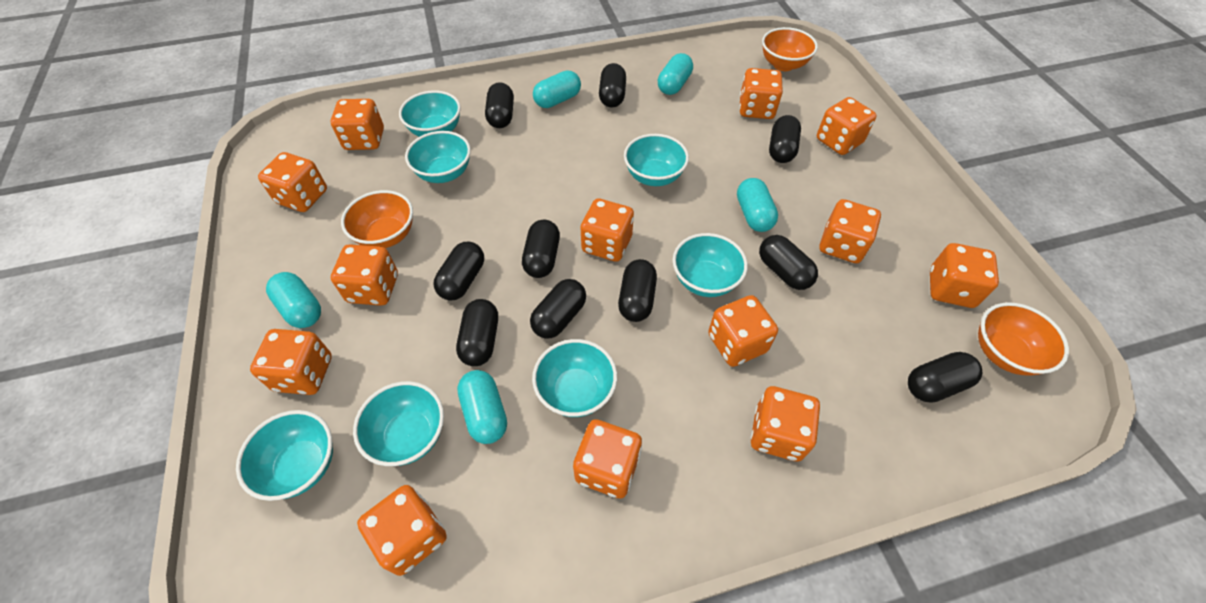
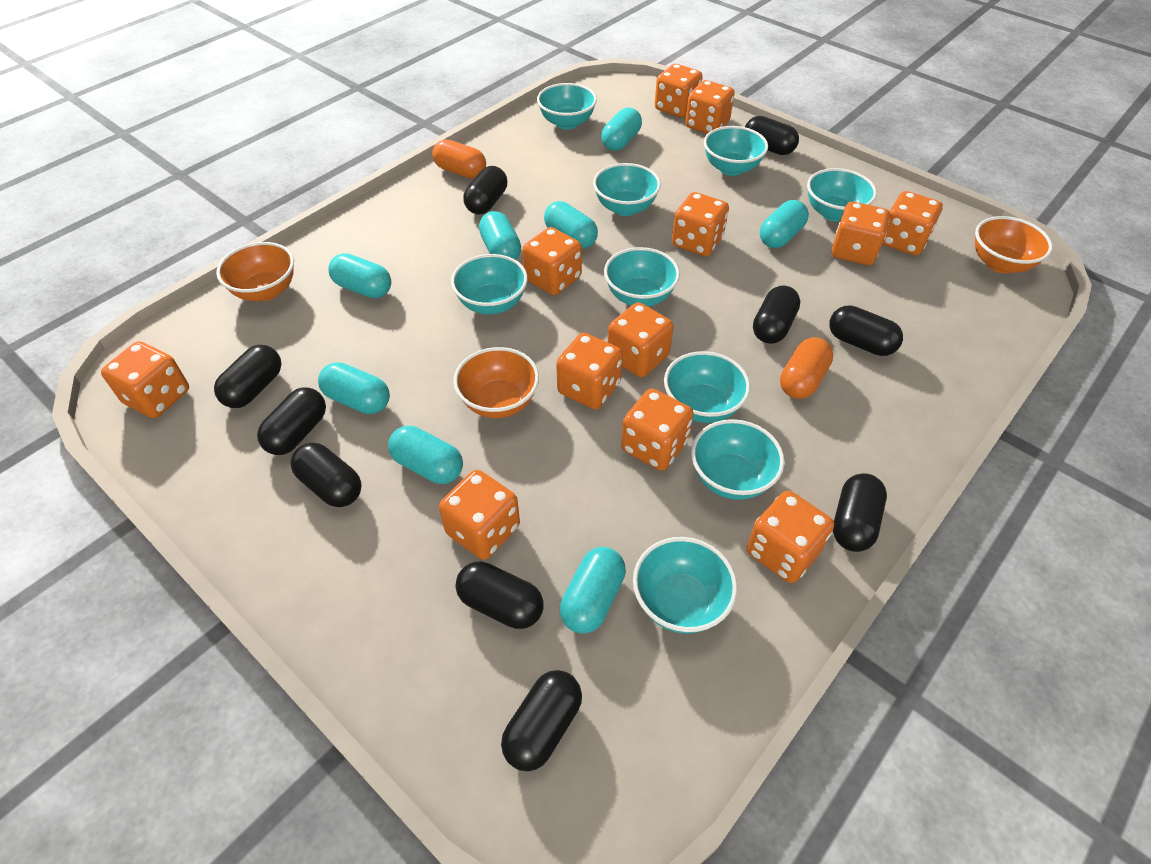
orange capsule: none = 0 -> [432,139,486,179] [780,337,833,399] = 2
orange dice: [250,329,332,395] [258,152,327,212] [331,99,384,150] [331,244,398,306] [357,485,447,576] [573,419,642,498] [581,198,634,262] [708,295,778,367] [739,68,783,119] [751,386,820,461] [817,97,877,155] [819,199,881,263] [930,243,999,308] = 13 -> [101,341,189,418] [439,470,520,560] [522,227,582,295] [556,333,623,409] [608,302,674,377] [621,388,694,471] [655,64,703,118] [672,192,729,256] [685,80,735,134] [747,491,834,583] [831,202,890,265] [882,191,943,256] = 12
turquoise bowl: [236,410,333,501] [353,381,444,466] [399,90,461,137] [405,131,471,183] [532,339,617,417] [624,134,689,186] [673,233,748,297] = 7 -> [451,254,528,314] [537,83,597,130] [593,163,661,216] [604,247,680,307] [633,537,737,634] [664,351,750,423] [691,419,784,500] [704,126,768,176] [807,168,877,222] = 9
turquoise capsule: [266,272,321,328] [457,370,507,444] [533,70,581,108] [658,53,693,95] [737,178,778,232] = 5 -> [318,362,390,414] [328,253,391,298] [388,426,463,484] [479,211,521,260] [544,201,598,249] [560,547,626,634] [601,107,642,151] [760,200,809,248] = 8

